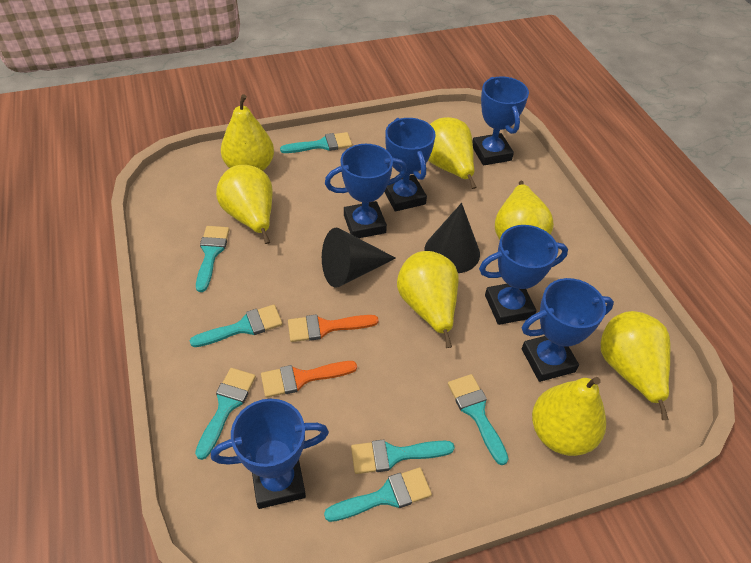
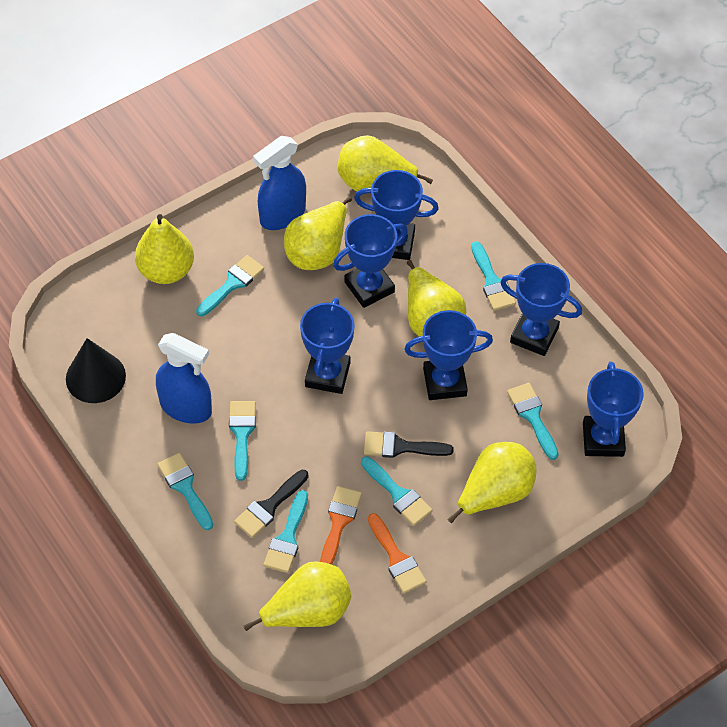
black brush: none = 0 -> [234,470,308,538] [364,431,454,458] = 2
black cone: [322,228,396,288] [424,203,480,273] = 2 -> [66,338,126,403] = 1
blue spray bottle: none = 0 -> [156,333,212,424] [253,136,306,230] = 2
yellow pear: [216,165,273,244] [221,94,274,171] [397,251,459,348] [428,117,476,189] [495,181,554,239] [532,377,606,456] [601,311,670,420] = 7 -> [135,214,194,284] [244,561,351,631] [284,196,352,270] [338,135,433,191] [407,260,466,337] [447,442,537,524] = 6

